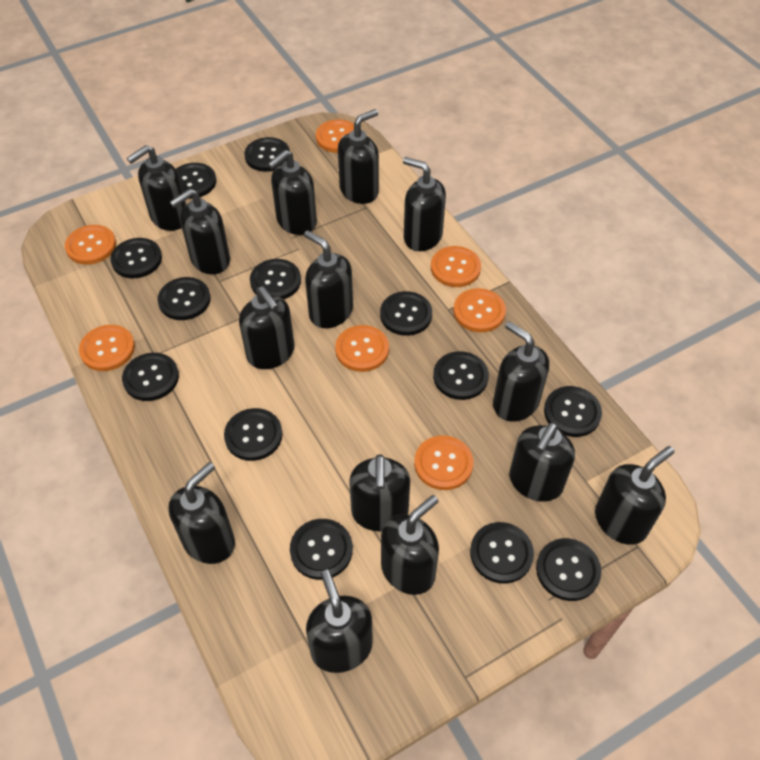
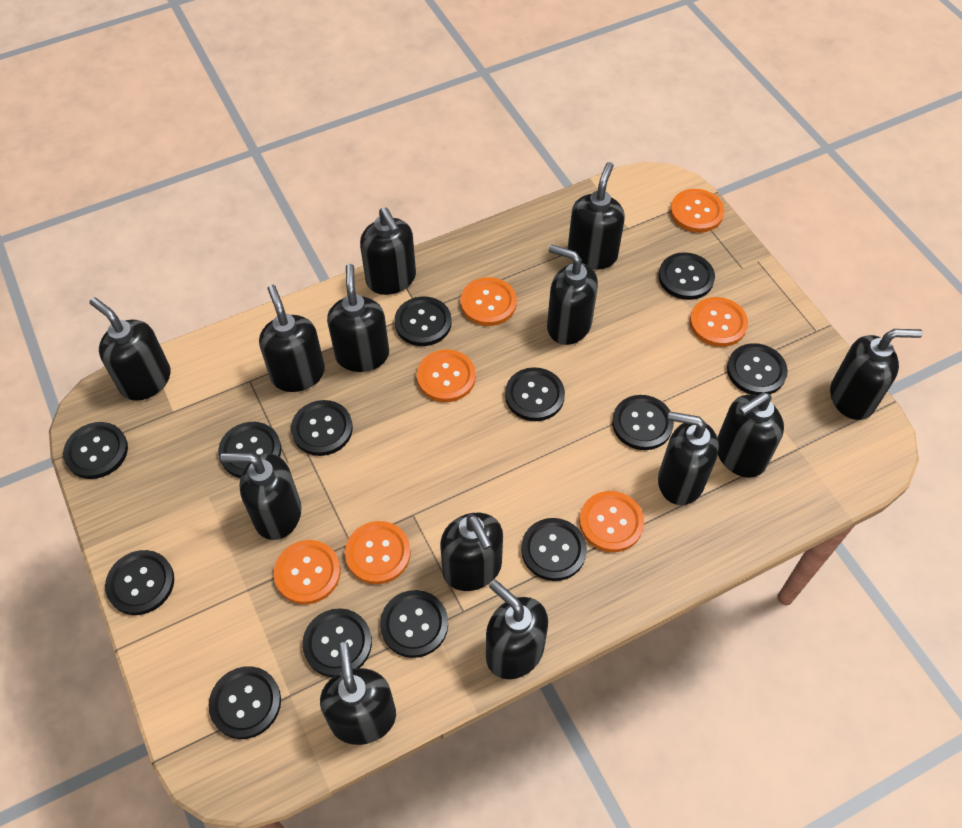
black soap dispenser: [127,145,186,231] [169,462,235,564] [170,188,230,274] [239,286,295,369] [268,150,317,235] [304,230,353,328] [306,570,373,673] [338,109,379,204] [349,454,410,531] [381,495,439,595] [403,157,446,251] [493,321,549,422] [509,422,575,502] [595,446,674,545] = 14 -> [90,297,171,401] [220,453,302,540] [259,285,325,392] [320,642,396,745] [327,264,389,372] [360,208,416,295] [440,513,503,591] [486,580,548,679] [547,244,598,345] [568,162,625,269] [658,412,719,505] [717,392,784,478] [830,329,923,420] = 13

